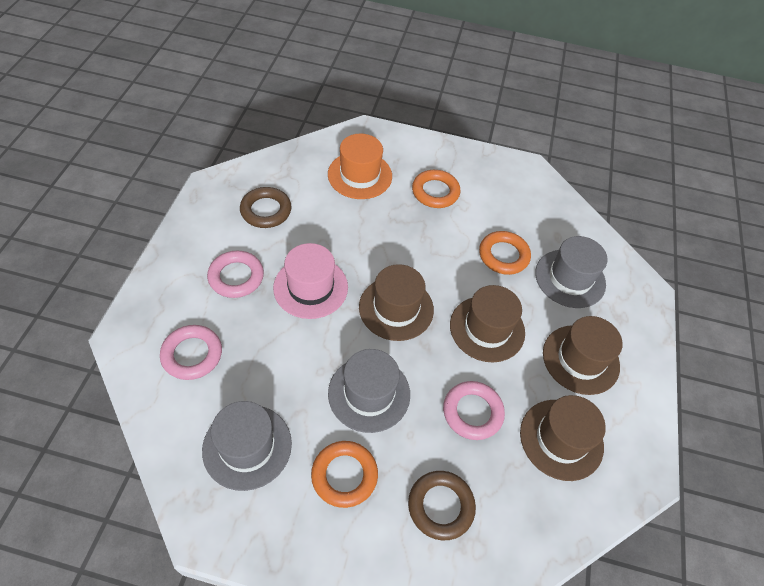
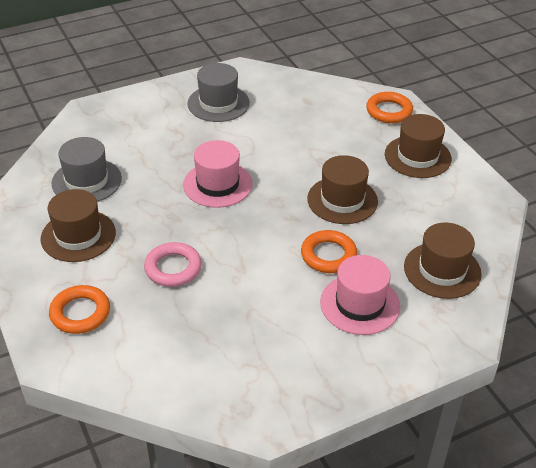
brown ring: [240,187,292,228] [408,471,476,540] = 2 -> none = 0
grey hat: [202,401,292,491] [328,349,410,433] [535,236,608,308] = 3 -> [52,137,122,202] [187,63,250,122] = 2
orange hat: [328,134,392,199] = 1 -> none = 0
pink hat: [273,243,348,319] = 1 -> [183,140,253,208] [320,255,400,335] = 2
pink ring: [160,325,222,380] [207,251,264,298] [443,381,505,440] = 3 -> [144,242,202,287] = 1

